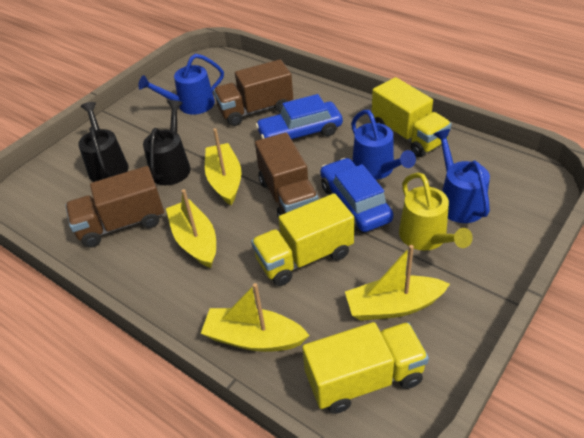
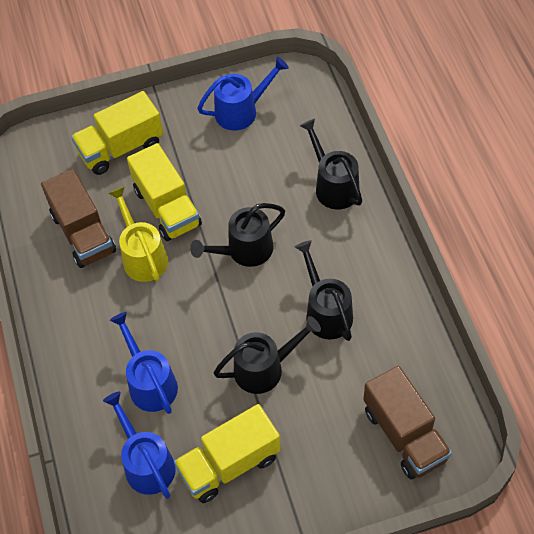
black watering can: [78,102,128,182] [143,100,191,185] = 2 -> [190,203,285,267] [214,316,321,394] [295,240,353,341] [300,119,362,209] = 4
blue car: [256,94,343,139] [320,158,394,232] = 2 -> none = 0
brown truck: [65,166,164,248] [213,59,293,126] [255,132,319,219] = 3 -> [41,169,116,268] [363,366,452,479] = 2
yellow boat: [166,189,216,268] [201,283,310,352] [205,128,241,205] [345,245,450,321] = 4 -> none = 0

